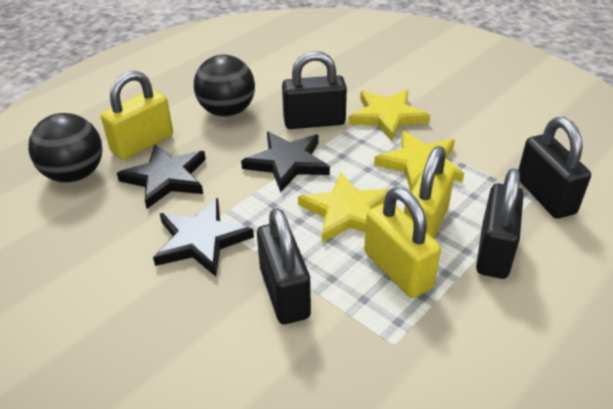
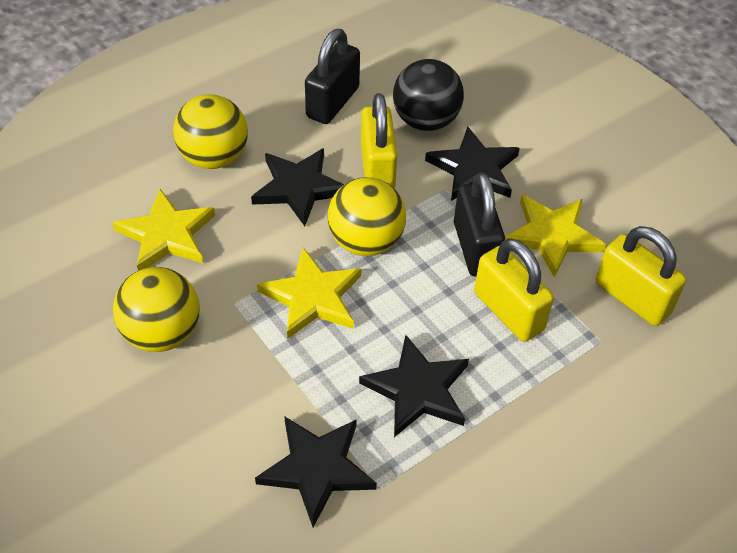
black ball: [28,113,103,183] [194,55,255,117] = 2 -> [393,59,464,131] = 1
black padlock: [257,208,311,324] [282,51,347,129] [476,168,524,279] [518,117,591,218] = 4 -> [305,29,360,124] [454,172,505,277] = 2
black star: [117,144,206,209] [153,198,254,277] [241,132,330,193] = 3 -> [251,148,344,226] [255,416,377,527] [359,335,469,437] [425,127,520,201] = 4
yellow ball: none = 0 -> [113,267,200,352] [173,94,248,169] [328,177,406,256] = 3

